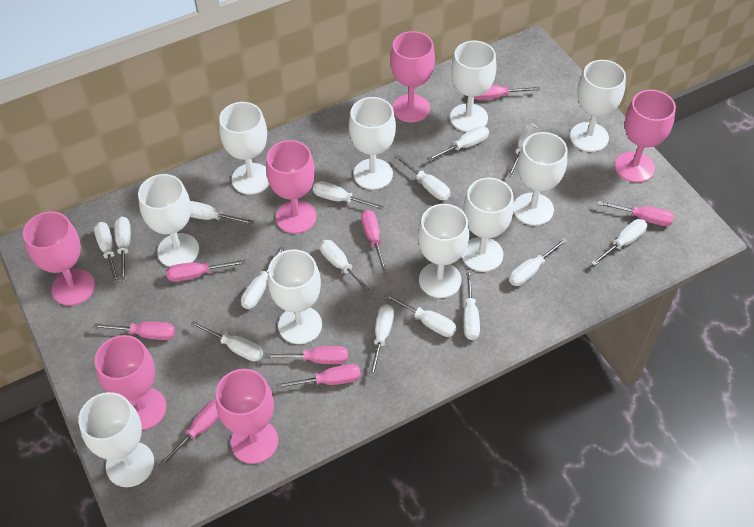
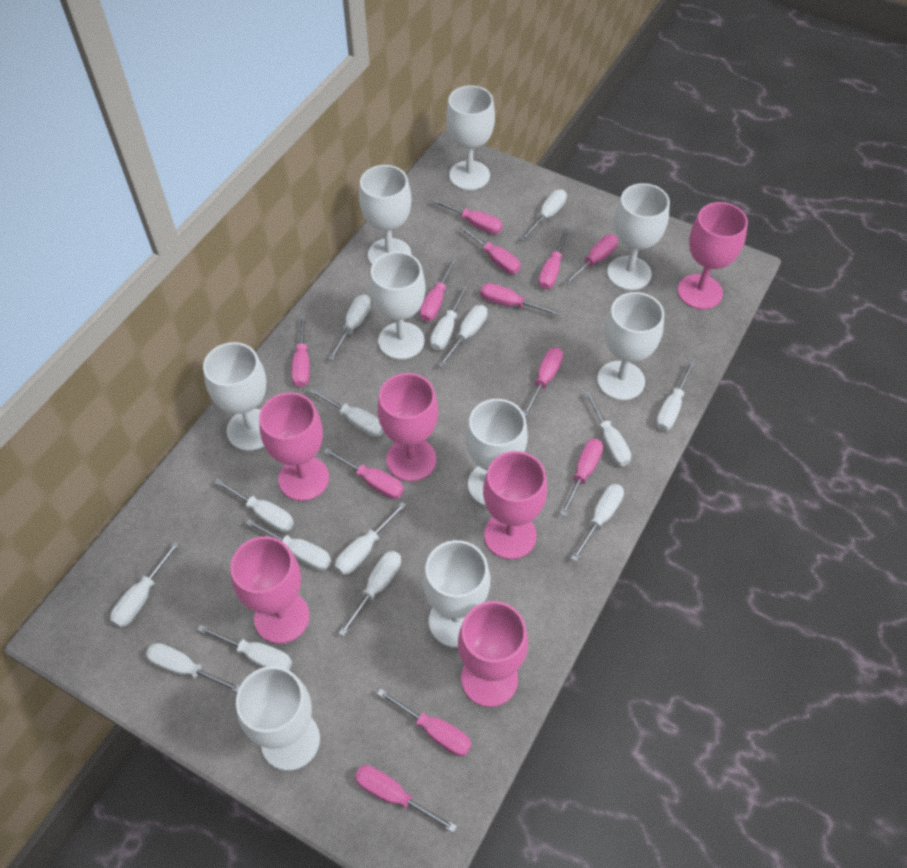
pink screwdriver: [93,322,175,340] [159,399,219,467] [166,259,245,282] [265,346,348,364] [276,364,361,389] [361,210,388,273] [474,85,540,100] [597,201,674,226] = 8 -> [292,315,310,387] [323,448,404,499] [355,765,457,833] [377,688,472,756] [420,258,456,322] [432,198,503,234] [460,226,521,274] [480,283,561,316] [523,348,563,417] [538,229,569,289] [560,439,603,517] [564,234,618,285] = 12
white goblet: [78,392,154,487] [138,174,199,267] [219,102,269,194] [268,249,322,344] [349,97,396,190] [418,204,469,298] [450,41,497,132] [462,178,514,272] [514,132,567,226] [570,60,626,152] = 10 -> [203,342,266,451] [236,666,320,771] [359,165,412,265] [369,252,426,360] [423,540,490,648] [446,86,495,190] [466,399,528,506] [597,292,664,400] [607,183,670,290] = 9

